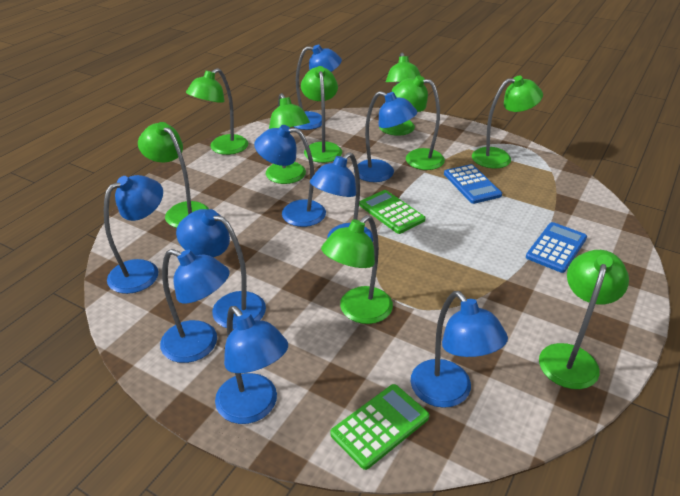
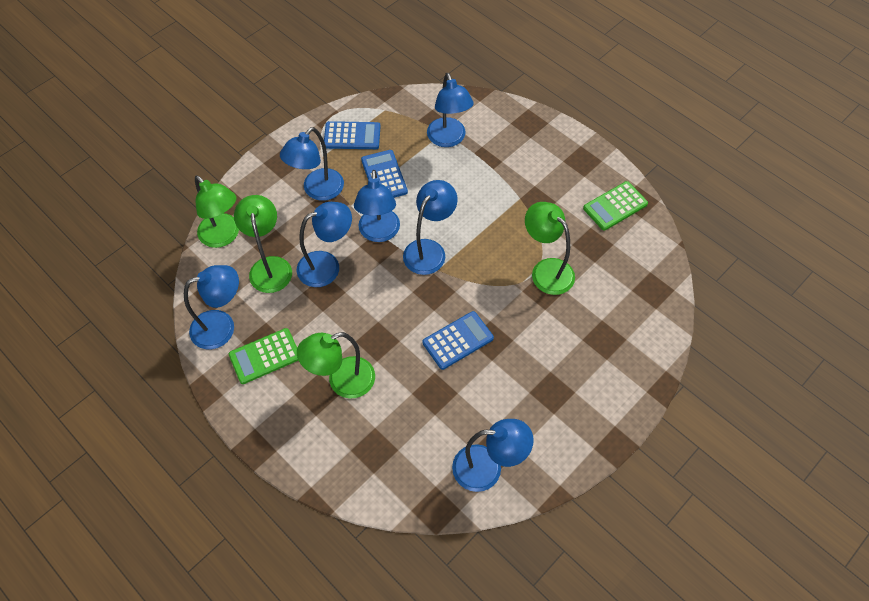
blue calculator: [444,164,502,204] [526,222,587,273] = 2 -> [324,121,380,149] [361,150,408,198] [423,311,494,370] = 3
blue lamp: [104,175,163,294] [160,249,230,363] [176,209,266,329] [215,306,288,424] [254,125,326,227] [294,44,342,130] [310,152,373,242] [354,91,417,182] [410,291,508,408] = 9 -> [184,265,239,349] [280,127,344,201] [297,202,352,287] [354,170,400,242] [403,180,458,275] [427,73,474,147] [452,419,534,492] = 7
green lamp: [138,122,209,228] [186,68,248,155] [266,93,310,184] [301,66,342,163] [321,215,393,324] [379,52,421,136] [392,75,445,170] [472,76,543,168] [539,250,629,389] = 9 -> [195,176,239,248] [234,195,292,293] [297,332,375,399] [525,202,575,295] = 4

